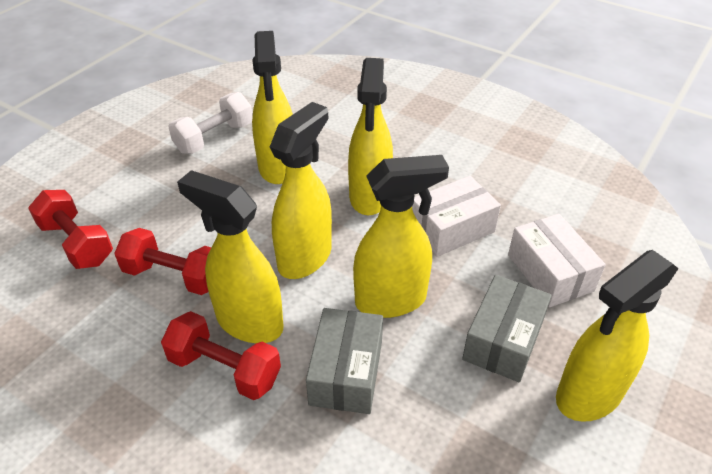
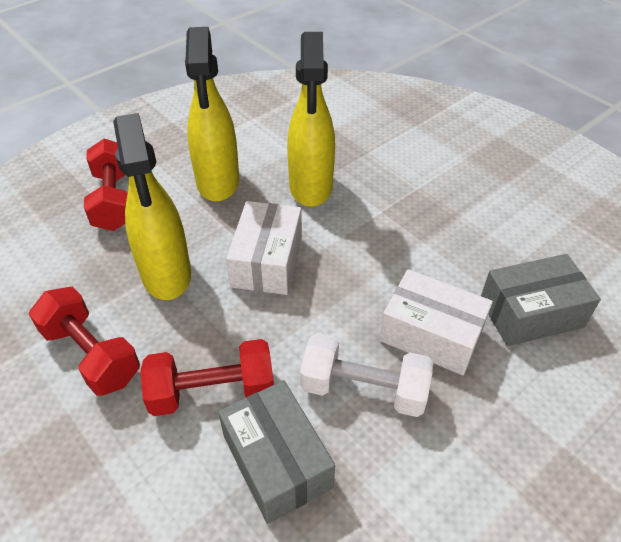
yellow spray bottle: [177,170,284,343] [252,31,293,184] [270,102,332,279] [348,58,393,215] [353,155,449,318] [556,250,678,422] = 6 -> [113,113,191,300] [185,27,239,202] [287,32,335,207] = 3

